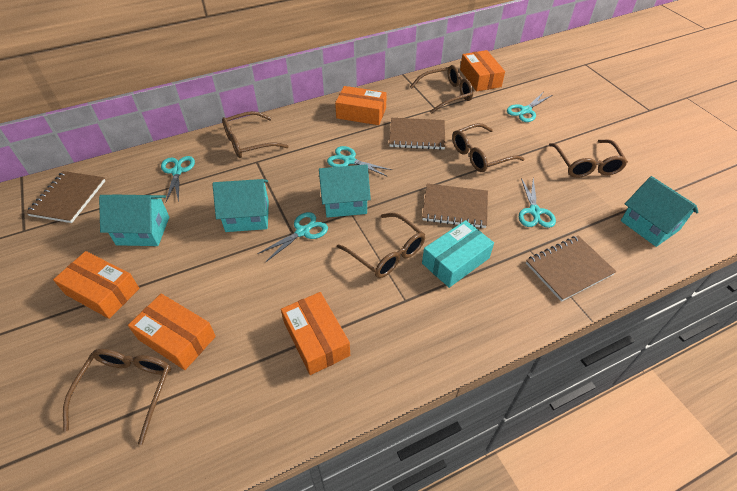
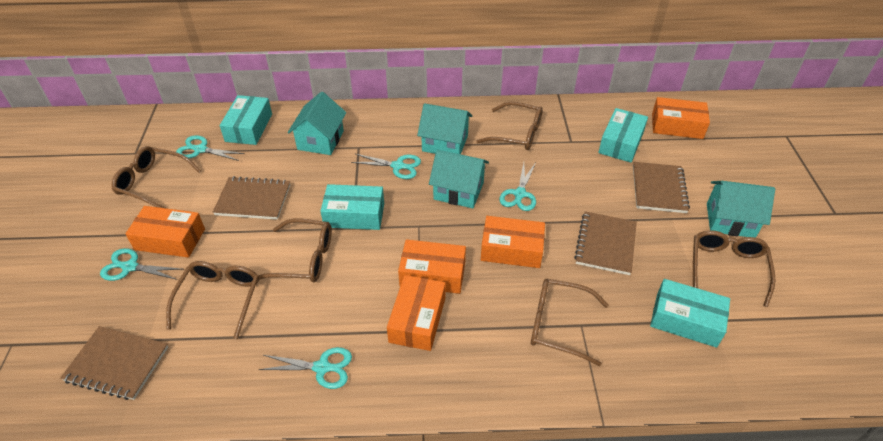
turquoise box: [422,220,494,288] = 1 -> [220,95,272,145] [320,184,384,230] [598,108,648,163] [650,279,730,348] = 4

